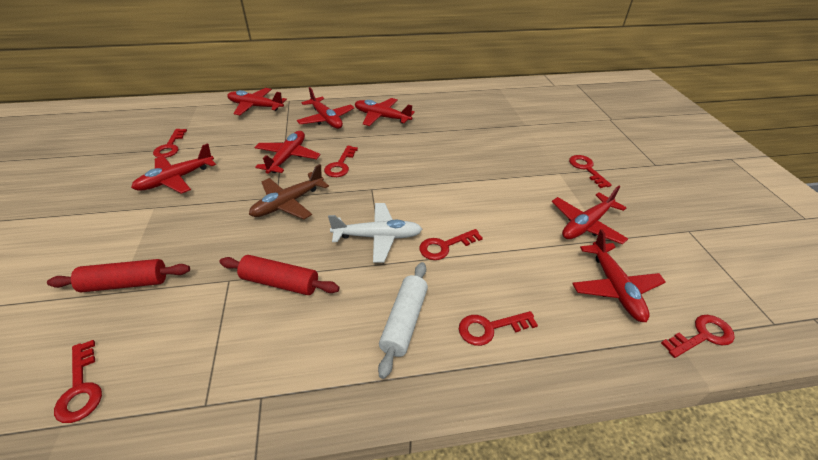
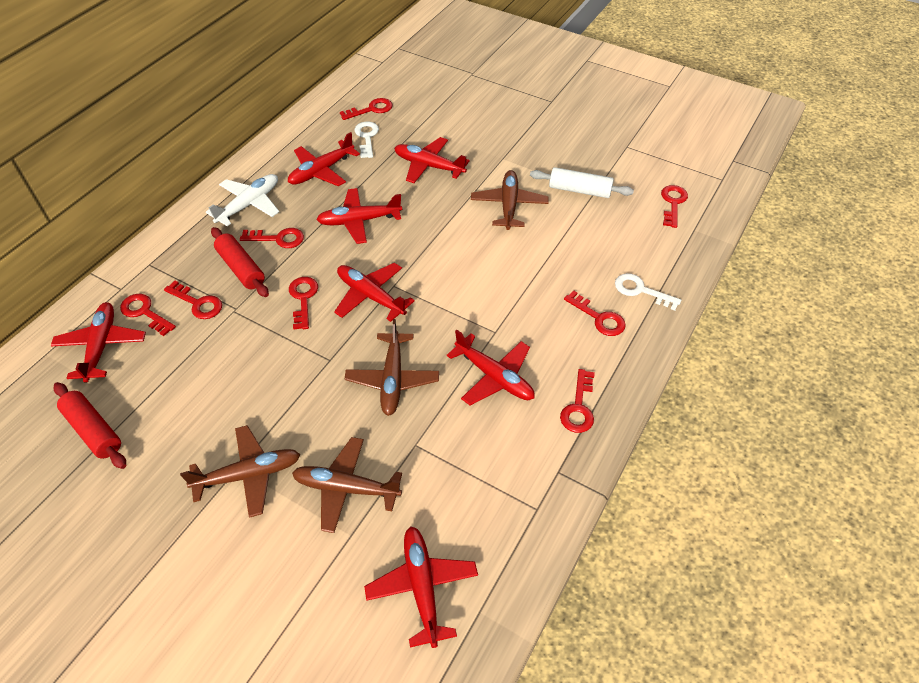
brown plane: [249,164,329,219] = 1 -> [180,425,300,518] [292,437,402,533] [345,319,439,416] [471,170,548,230] = 4
red key: [54,340,102,423] [153,129,187,158] [324,146,358,177] [419,229,483,260] [459,311,538,346] [569,155,612,188] [661,315,735,358] = 7 -> [120,294,176,336] [164,281,222,319] [240,228,304,248] [289,277,318,329] [340,98,393,120] [560,369,595,433] [564,290,625,336] [661,185,688,228] = 8
white key: none = 0 -> [354,122,379,158] [615,273,681,311] = 2

